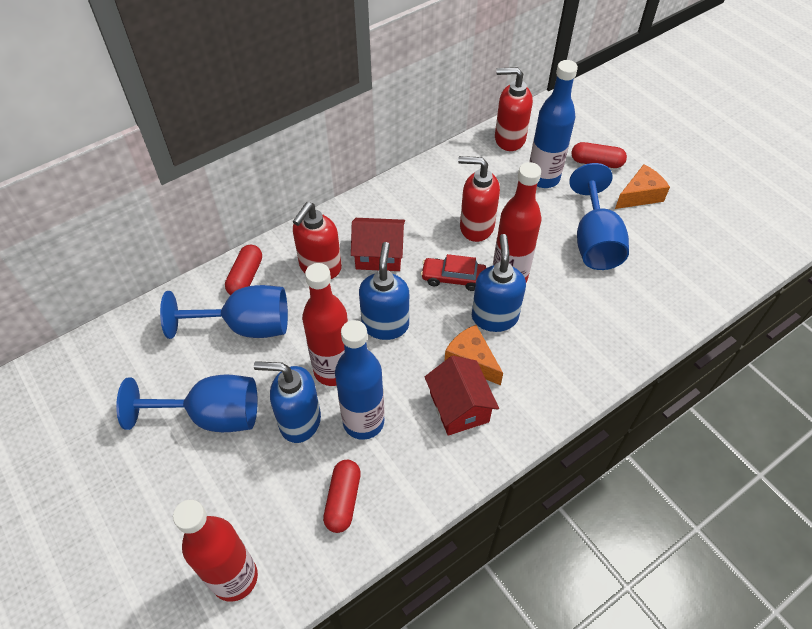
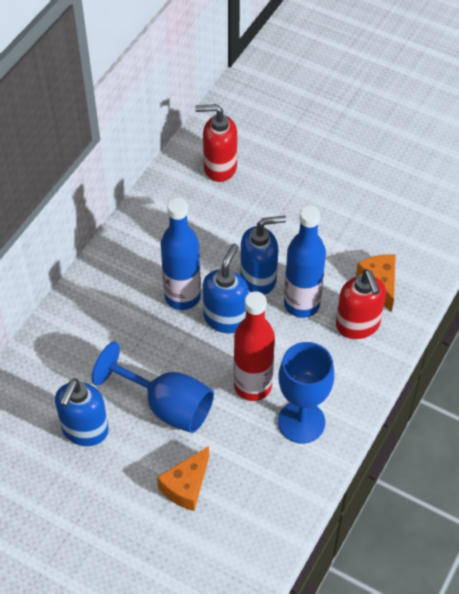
blue goblet: [116,375,258,432] [160,285,288,339] [569,163,629,270] = 3 -> [92,342,214,433] [278,342,334,444] = 2
red bottle: [173,500,258,602] [302,263,348,386] [493,162,541,282] = 3 -> [234,291,275,401] = 1
red capsule: [225,245,262,295] [323,460,361,533] [572,142,627,168] = 3 -> none = 0
red car: [421,254,486,291] = 1 -> none = 0
red house: [351,218,405,271] [425,356,499,436] = 2 -> none = 0
red soap dispenser: [293,202,342,279] [458,156,500,242] [495,67,533,151] = 3 -> [195,104,237,182] [336,269,386,339] = 2

